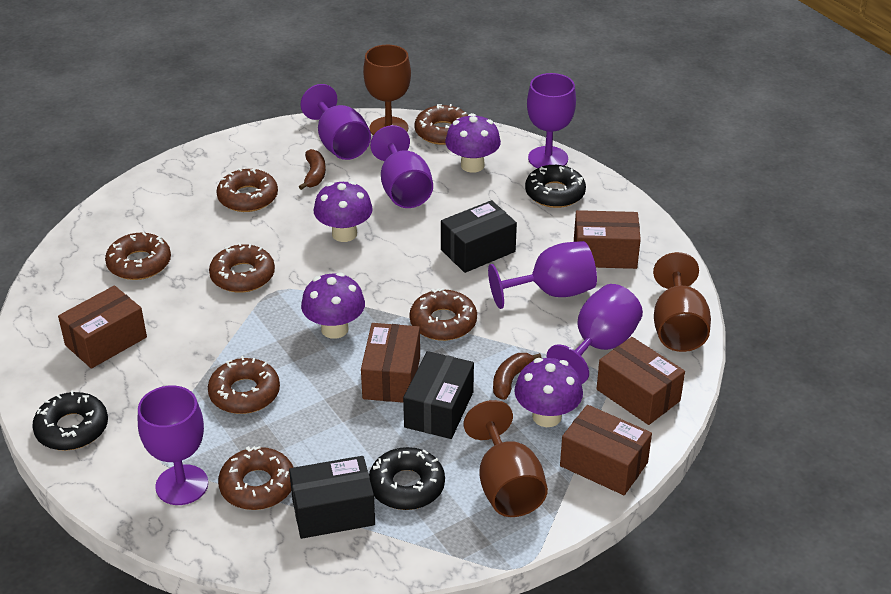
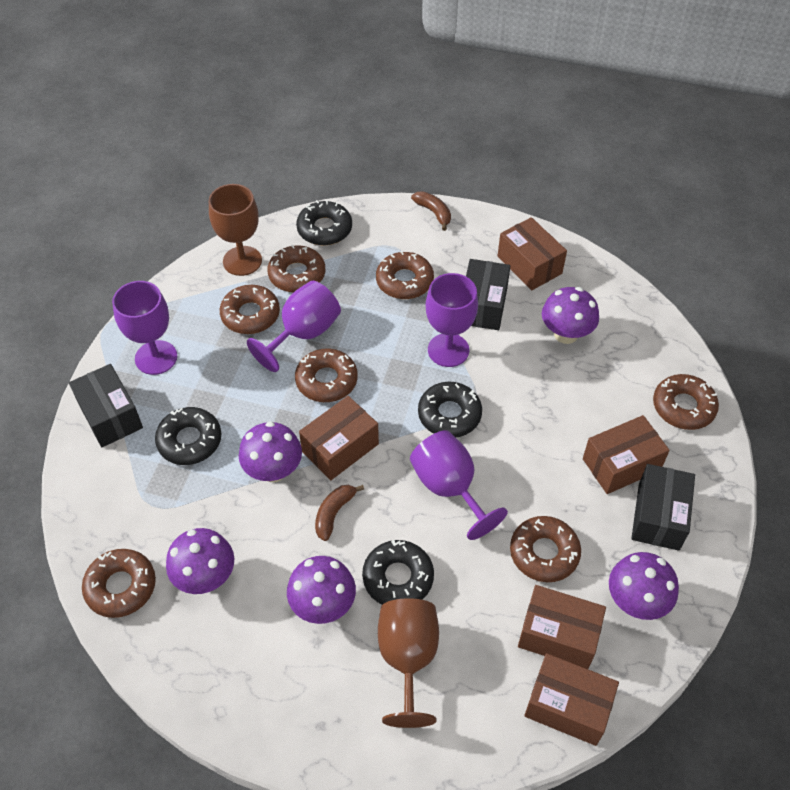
black donut: [32,390,108,451] [369,447,445,510] [525,165,586,208] = 3 -> [155,407,221,465] [296,200,352,245] [362,540,434,605] [418,382,482,437] = 4
brown goblet: [363,45,411,135] [464,400,548,517] [653,252,711,352] = 3 -> [209,184,262,276] [378,598,439,728] = 2
purple goblet: [138,385,208,505] [300,84,371,160] [370,125,433,208] [488,241,597,309] [527,73,576,168] [547,284,643,384] = 6 -> [112,281,177,375] [247,281,341,372] [410,430,508,540] [426,273,478,367] = 4
purple mushroom: [301,272,365,339] [314,181,373,242] [445,113,501,173] [514,358,583,427] = 4 -> [166,528,234,594] [239,421,302,482] [287,556,356,624] [542,287,599,344] [609,552,679,620] = 5

